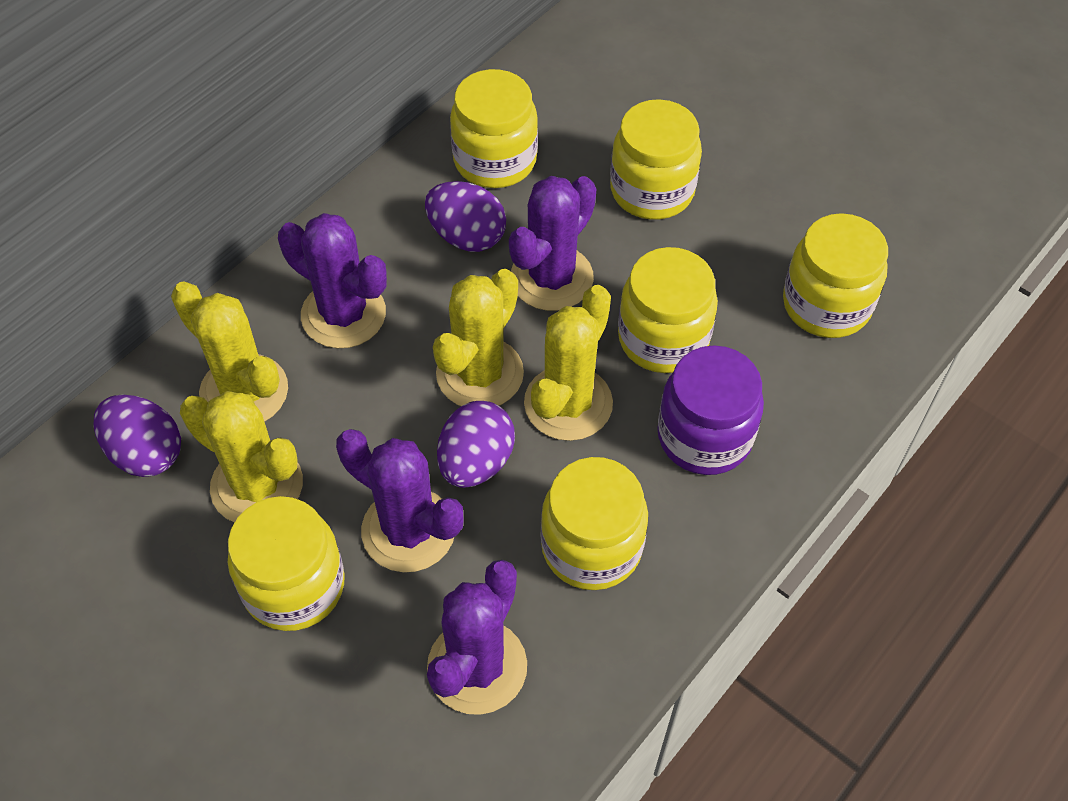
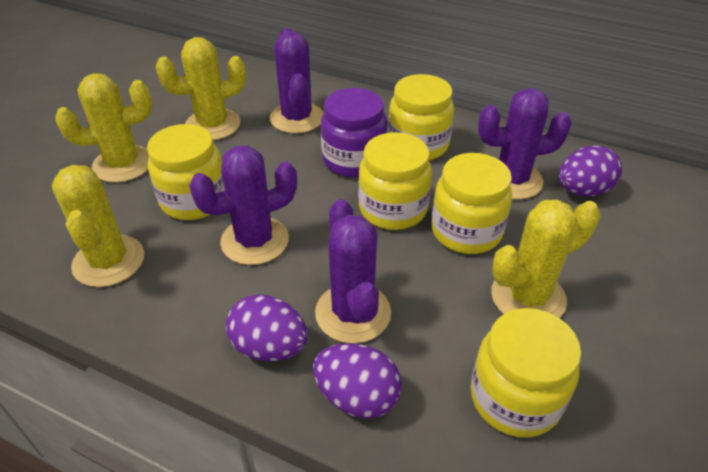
yellow jar: [228,496,345,631] [450,69,538,188] [541,457,648,590] [610,99,702,220] [618,247,718,373] [783,213,888,338] = 6 -> [147,124,225,220] [358,132,432,230] [388,74,454,160] [431,153,512,254] [470,308,581,438] = 5

